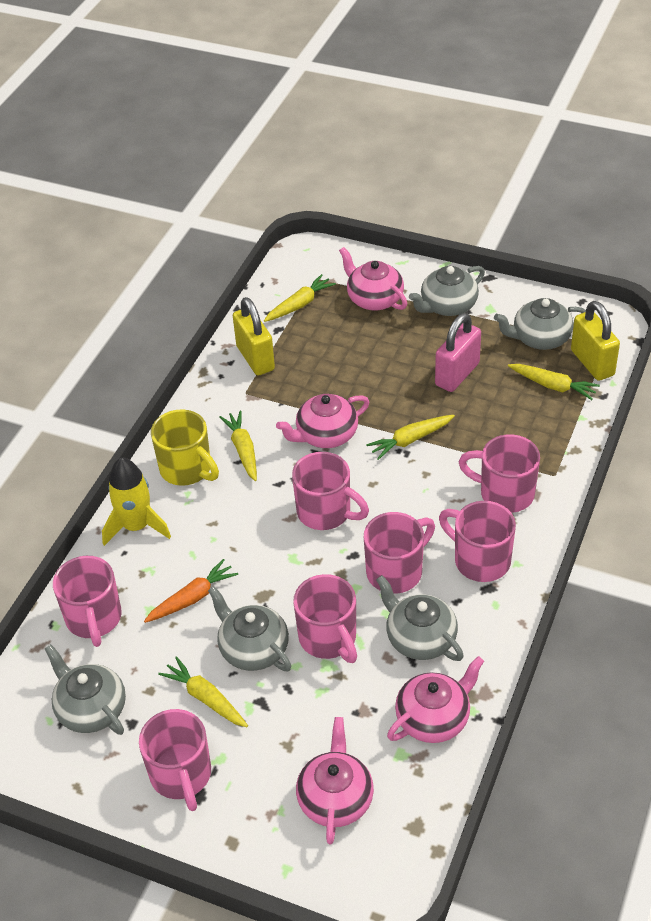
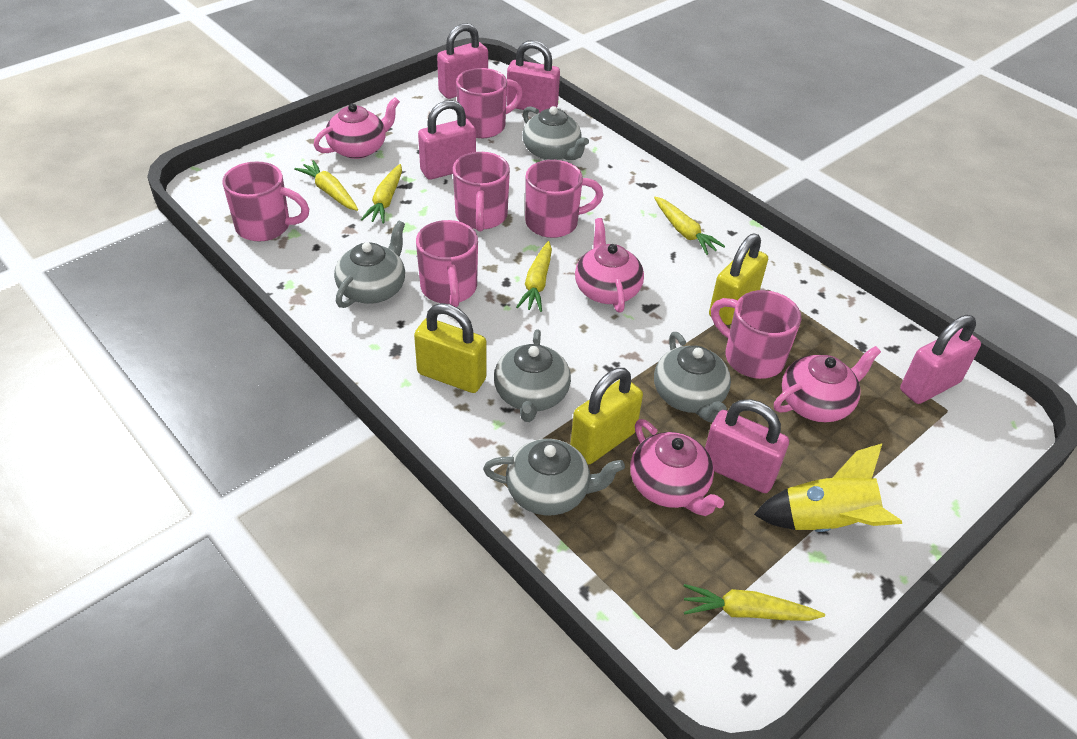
orange carrot: [144,559,238,623] = 1 -> none = 0
pink mug: [53,556,122,647] [139,709,211,811] [292,452,369,530] [293,574,357,663] [364,512,435,594] [439,501,516,582] [459,434,540,513] = 7 -> [222,161,309,242] [416,220,478,307] [453,152,510,232] [456,68,523,138] [525,160,603,238] [711,290,801,379] = 6
pink padlock: [435,313,481,392] = 1 -> [418,100,476,180] [437,23,488,99] [507,40,560,113] [705,399,789,493] [900,315,981,404] = 5
yellow mug: [151,409,219,486] = 1 -> none = 0
yellow padlock: [233,297,275,375] [571,301,620,381] = 2 -> [414,303,486,393] [570,368,643,465] [709,234,768,325] = 3

